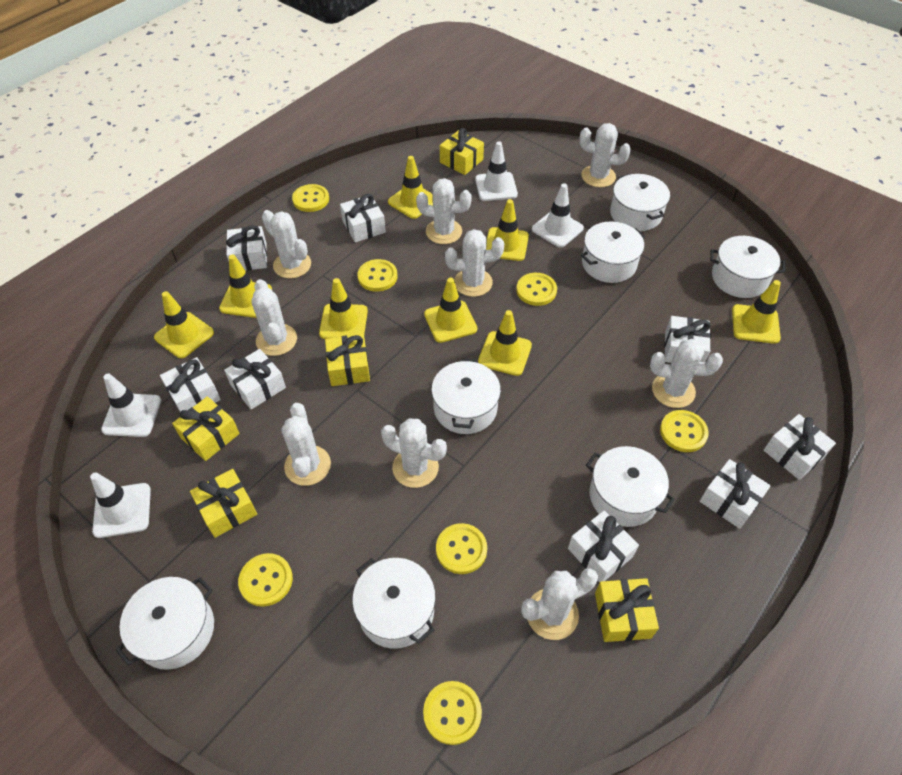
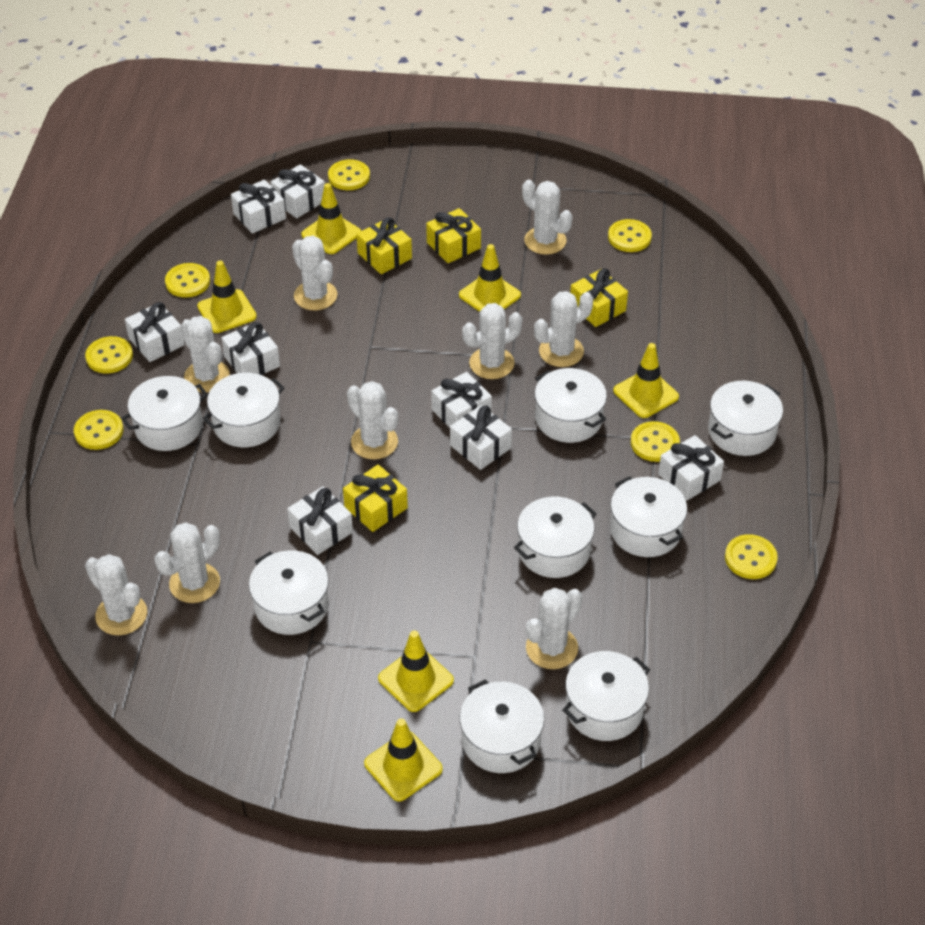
white pot: [116,577,214,670] [352,558,436,649] [431,359,501,434] [581,221,645,283] [586,446,675,527] [610,174,670,231] [710,236,785,298] = 7 -> [121,376,208,451] [203,373,284,447] [249,550,329,635] [460,679,544,773] [514,496,596,578] [535,368,607,443] [562,651,650,741] [610,476,687,557] [708,381,783,456] = 9
white traffic cone: [90,472,151,538] [101,374,161,437] [475,141,518,201] [532,183,584,247] = 4 -> none = 0
yellow gift: [172,396,240,461] [190,469,257,538] [325,334,370,386] [440,128,484,175] [595,578,659,642] = 5 -> [343,465,408,532] [357,217,412,274] [426,208,481,263] [570,268,628,327] = 4
yellow traffic cone: [154,291,214,358] [219,255,272,318] [319,278,368,339] [388,156,433,219] [424,278,477,343] [478,310,532,376] [486,199,529,261] [732,280,781,344] = 8 -> [197,261,257,333] [301,183,361,254] [364,718,443,802] [378,630,454,712] [459,244,521,312] [613,343,679,418] = 6

